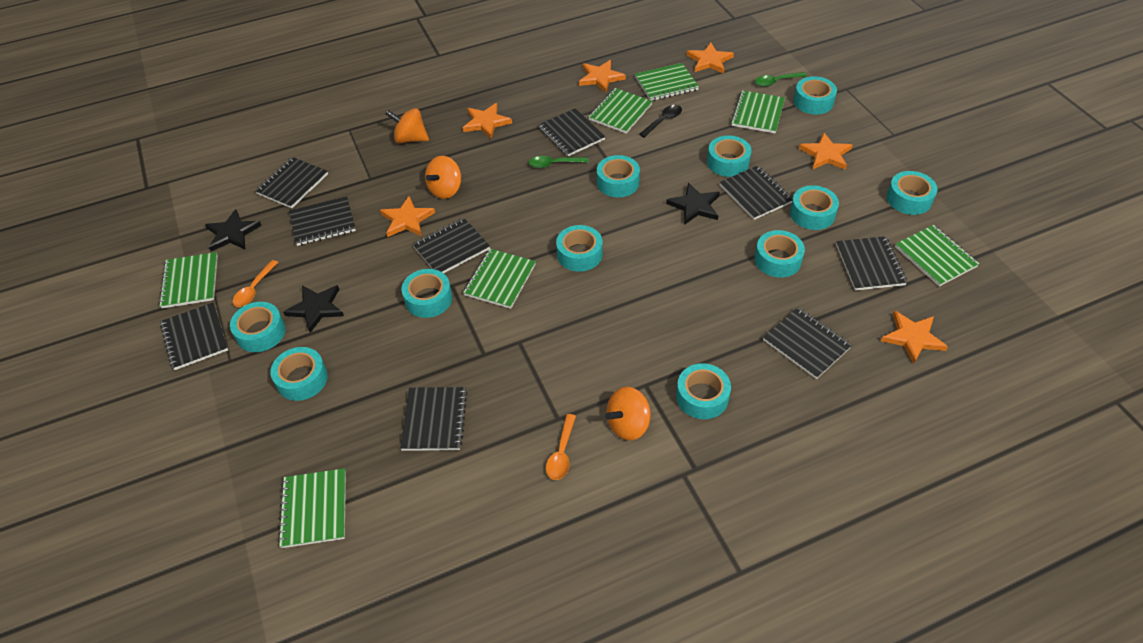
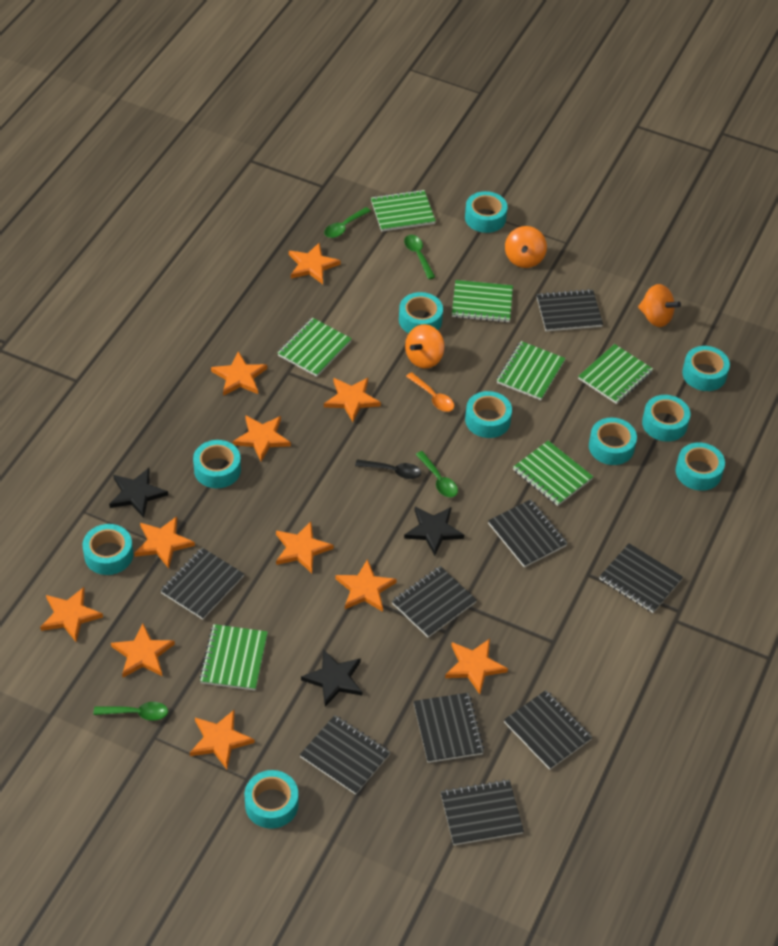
green spoon: [529,156,589,168] [755,72,807,87] = 2 -> [93,702,168,721] [324,207,371,238] [404,235,435,279] [415,451,458,498] = 4
orange spoon: [233,260,278,307] [546,414,576,480] = 2 -> [406,372,454,412] = 1
orange star: [380,196,435,237] [463,103,512,139] [579,60,626,93] [687,42,734,74] [799,133,852,170] [881,310,948,364] = 6 -> [40,587,103,642] [111,624,175,678] [134,516,195,569] [190,710,254,769] [211,351,267,396] [233,415,291,461] [276,522,334,573] [289,243,341,284] [324,378,381,422] [335,559,397,612] [445,639,508,694] = 11
turquoise tape: [230,302,286,352] [270,347,328,401] [401,269,452,318] [556,225,603,272] [597,155,640,197] [676,363,731,419] [707,135,752,177] [754,230,805,278] [790,185,839,230] [794,76,837,114] [887,171,938,215] = 11 -> [83,524,133,575] [193,440,241,488] [245,770,298,829] [399,292,443,333] [465,191,508,233] [465,391,512,438] [589,418,637,465] [642,395,690,442] [676,443,725,491] [682,346,730,391] = 10

